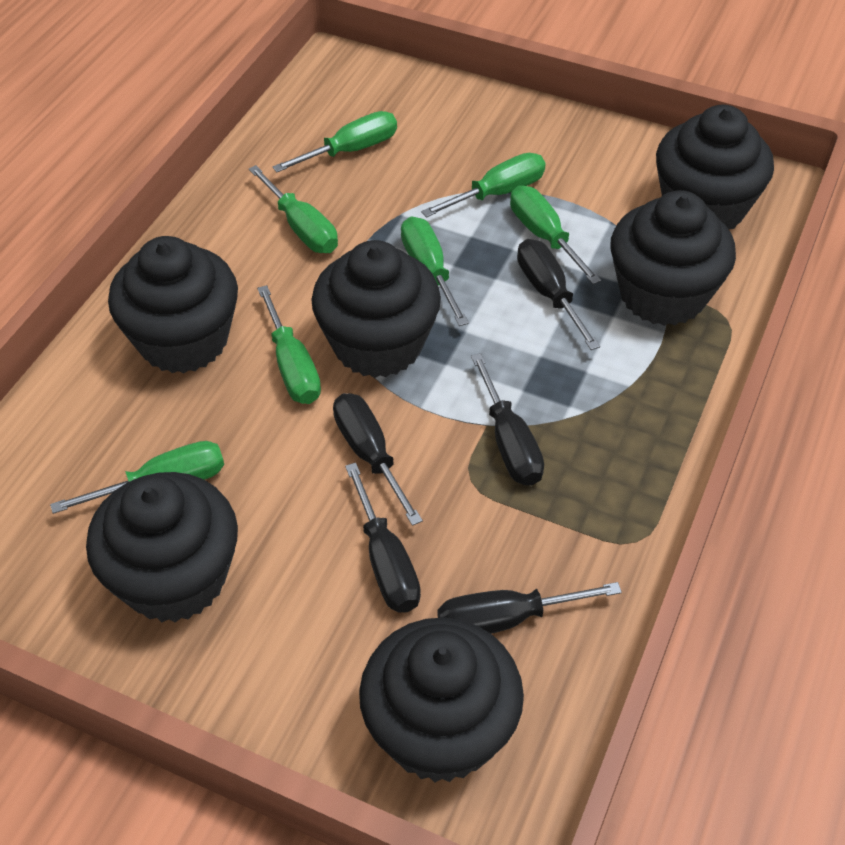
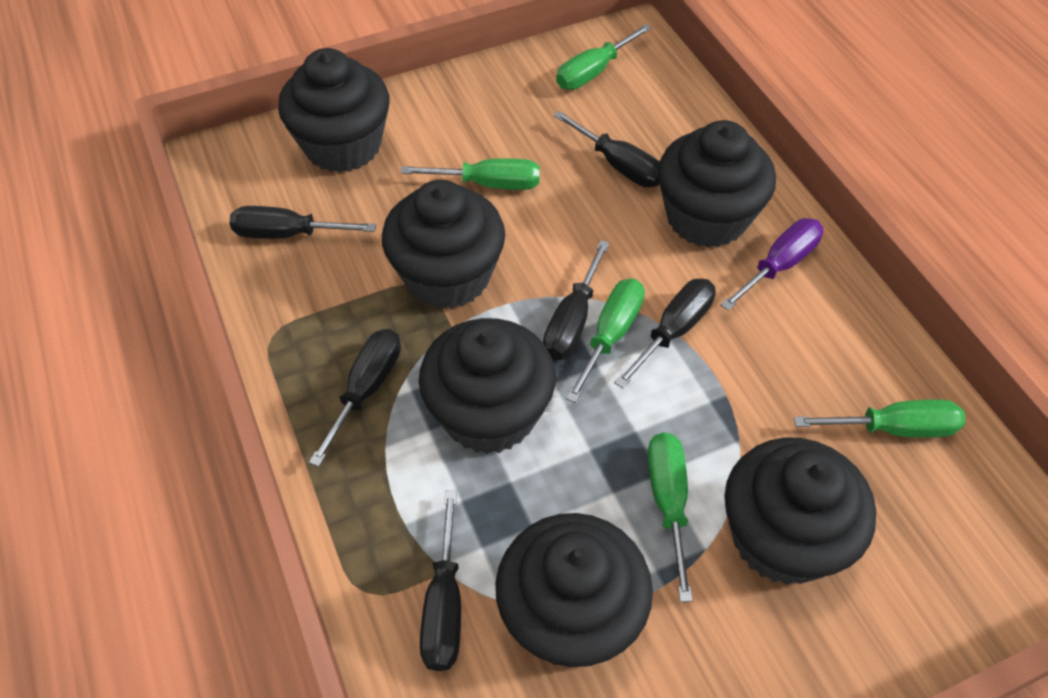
black screwdriver: [333,393,423,526] [345,463,421,613] [437,582,622,634] [471,353,544,486] [517,239,600,350] = 5 -> [229,206,376,239] [309,329,401,467] [420,490,461,671] [543,240,610,360] [554,111,659,187] [614,279,716,388] = 6
green screwdriver: [50,441,224,514] [249,165,338,253] [257,285,321,404] [272,111,397,172] [401,217,469,326] [421,153,546,218] [510,186,601,284] = 7 -> [401,158,540,190] [556,24,652,90] [565,279,645,403] [647,432,693,602] [794,399,965,438] = 5
purple screwdriver: none = 0 -> [720,218,823,311] = 1

